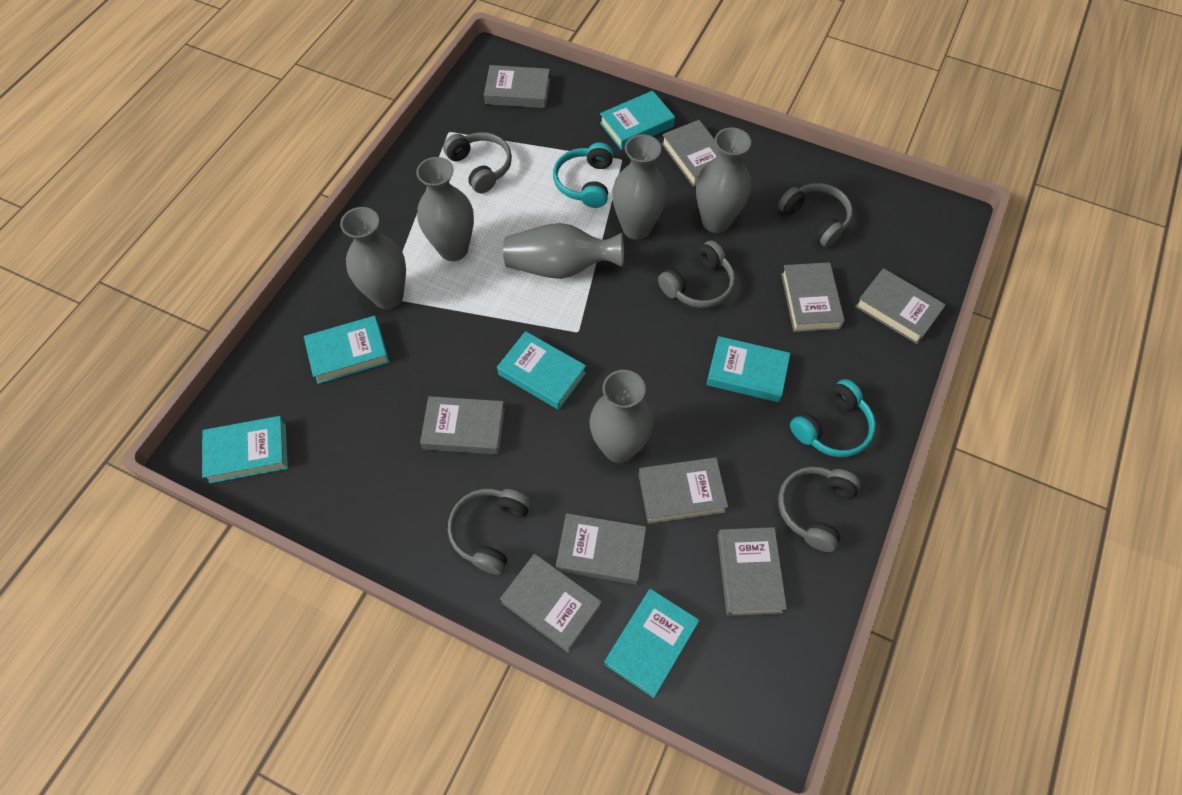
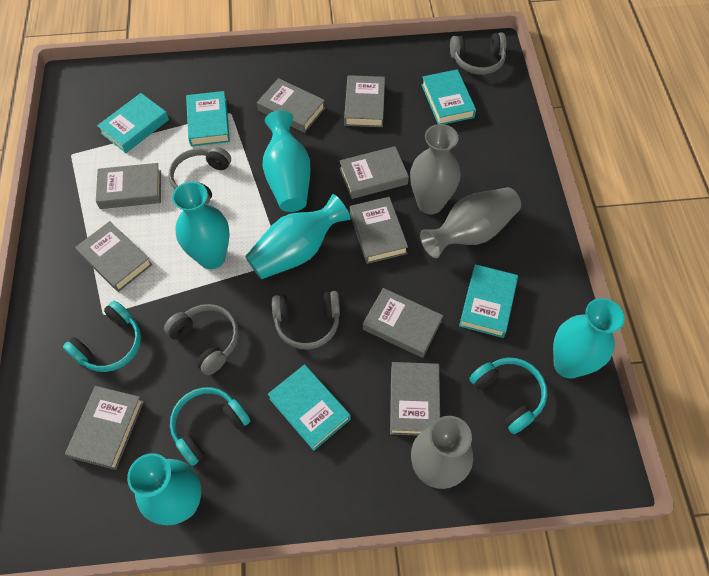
grey headphones: [443,132,512,193] [448,488,531,575] [658,240,735,308] [778,183,853,247] [778,466,861,552] = 5 -> [164,304,239,375] [169,146,231,204] [272,291,340,350] [450,32,507,75] = 4
grey vase: [340,207,406,309] [416,157,474,261] [503,223,624,279] [589,370,653,463] [612,134,667,240] [696,128,751,233] = 6 -> [410,124,461,214] [411,416,473,489] [420,187,521,258] = 3
turquoise book: [202,416,288,484] [304,316,389,384] [497,331,586,410] [600,91,675,150] [604,589,700,698] [706,336,790,402] = 6 -> [97,93,169,153] [186,91,230,147] [268,364,351,451] [421,69,476,124] [459,264,518,338] = 5
turquoise headphones: [553,143,613,208] [790,379,876,457] = 2 -> [63,300,141,372] [170,387,250,466] [469,358,547,434] = 3
turquoise vase: none = 0 -> [127,453,201,525] [172,182,230,269] [245,194,350,279] [262,110,311,212] [553,298,625,379] = 5

